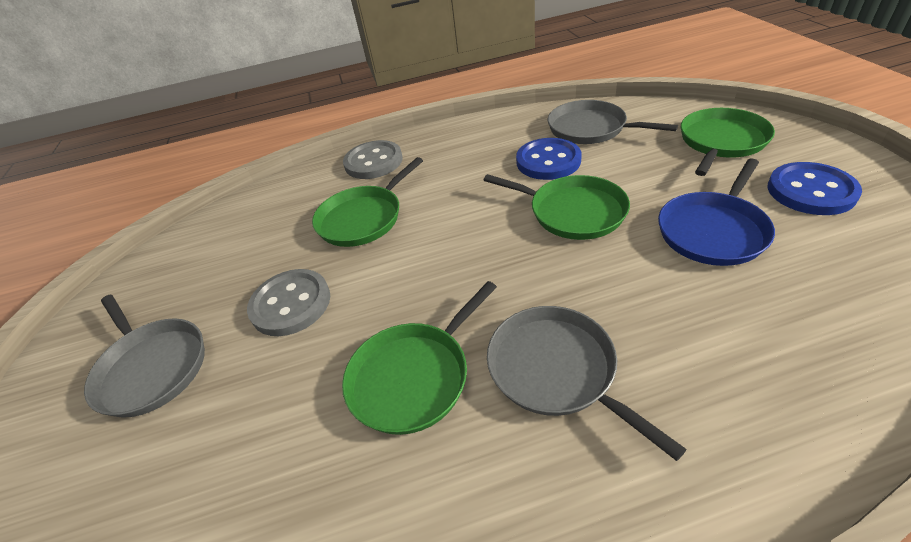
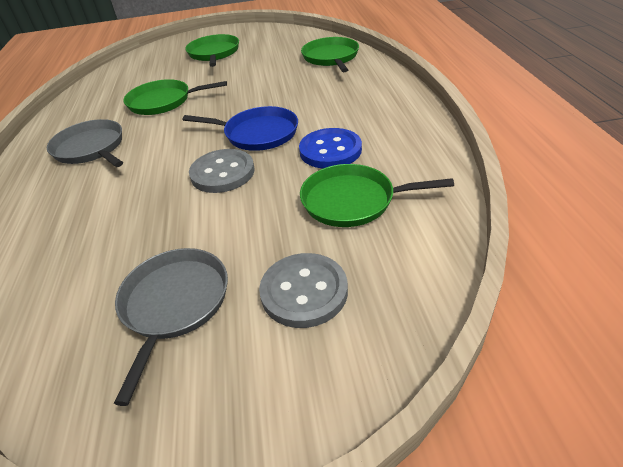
blue button: [516,138,582,180] [768,162,862,215] = 2 -> [299,128,362,169] = 1
grey pan: [84,295,205,418] [487,306,687,461] [548,100,678,144] = 3 -> [47,119,123,167] [114,248,228,406] = 2

